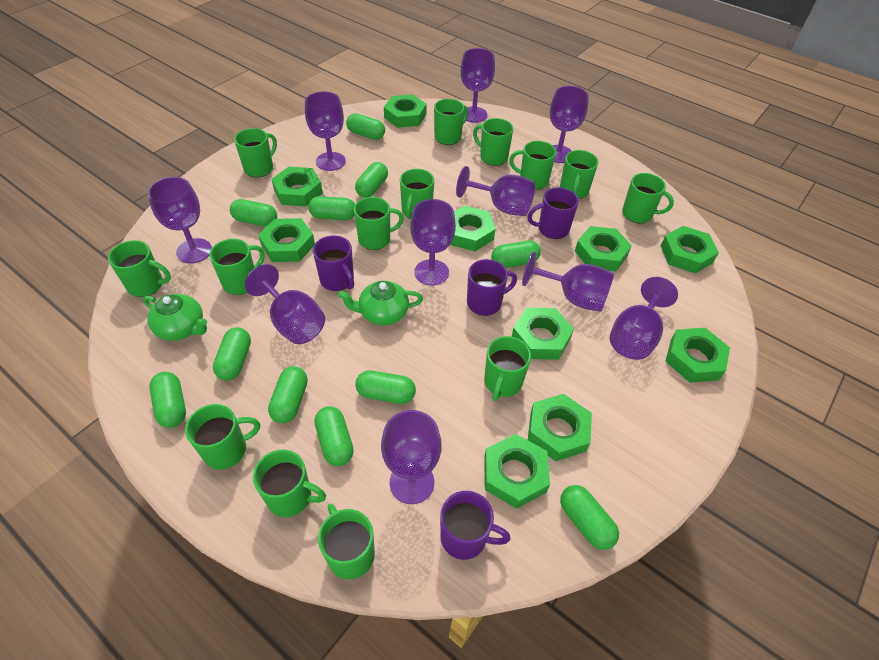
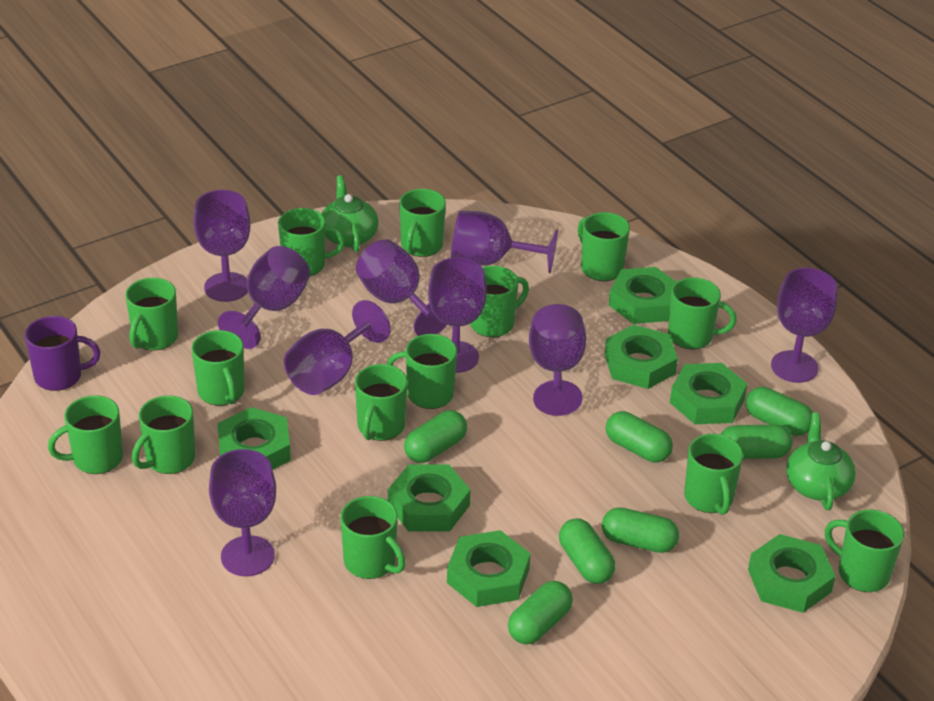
green capsule: [149,372,186,428] [213,327,251,381] [230,199,277,227] [268,366,307,423] [308,196,355,220] [315,406,354,466] [346,113,385,140] [355,162,388,198] [355,370,416,404] [491,240,541,268] [560,485,619,550] = 11 -> [404,410,467,463] [508,581,573,645] [559,518,615,584] [602,507,679,553] [606,411,673,463] [720,425,793,459] [746,387,813,436] = 7
green nut: [258,218,315,262] [272,167,323,206] [384,94,427,128] [450,206,495,251] [484,434,550,509] [512,308,574,360] [528,394,592,461] [575,226,632,272] [661,226,719,274] [665,328,730,383] = 10 -> [217,407,291,470] [388,464,470,531] [447,530,531,607] [604,325,678,389] [609,267,676,324] [670,363,747,424] [748,534,836,613] = 7
purple goblet: [148,177,212,263] [245,264,325,344] [305,91,346,171] [381,410,442,504] [410,199,456,286] [456,166,535,216] [461,48,495,123] [522,252,614,312] [550,86,589,163] [609,277,678,360] = 10 -> [194,190,251,302] [209,449,276,576] [218,246,310,349] [284,300,391,395] [356,239,447,336] [428,257,487,373] [451,211,558,273] [529,304,586,416] [771,268,838,383] = 9
purple mug: [313,235,354,291] [440,491,511,560] [467,259,517,316] [527,187,579,239] = 4 -> [25,316,100,391] = 1

